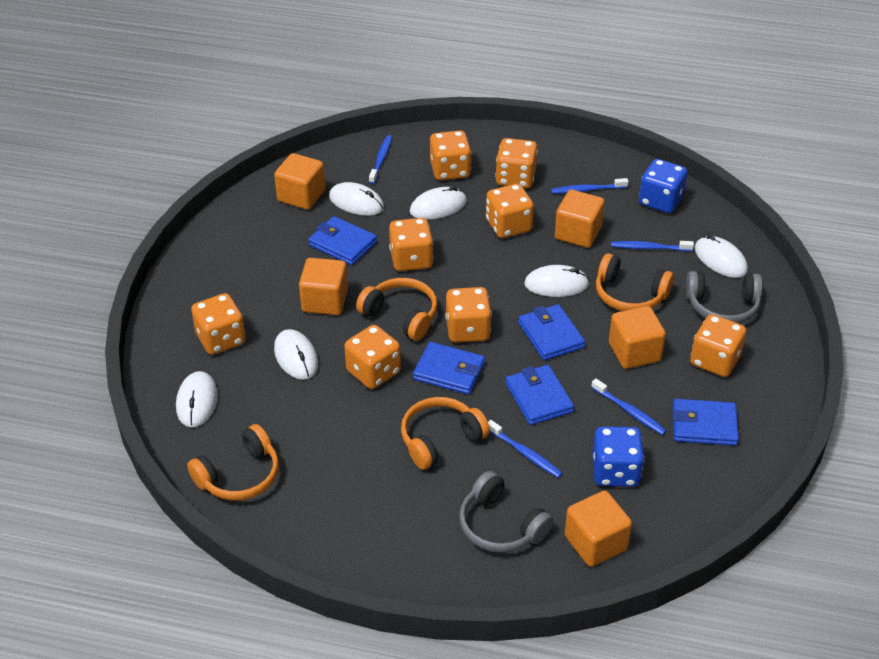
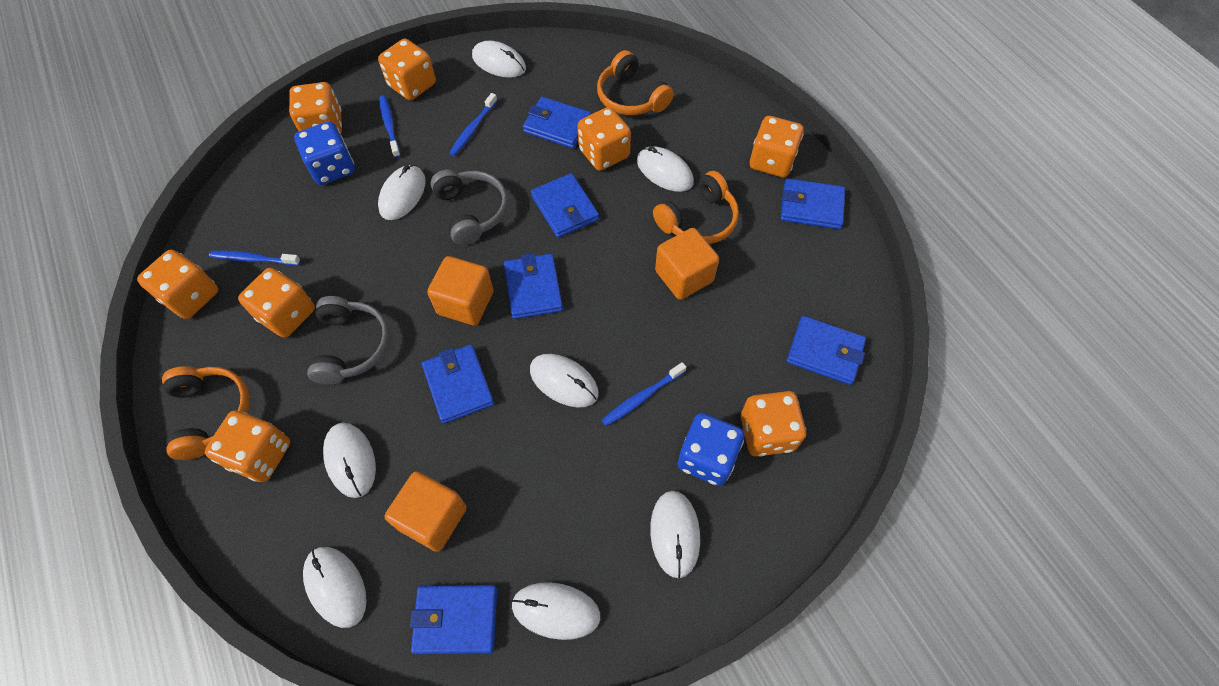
blue toothbrush: [369,135,392,184] [488,420,563,478] [551,178,628,194] [591,378,667,435] [611,241,694,251] = 5 -> [209,251,301,266] [379,95,401,158] [449,93,497,156] [601,362,686,426] = 4
blue wallet: [308,216,377,265] [413,342,485,395] [506,365,574,425] [518,304,585,361] [672,399,739,446] = 5 -> [410,585,497,654] [422,345,494,424] [504,253,563,319] [523,97,591,149] [531,173,599,238] [781,178,845,229] [787,316,866,385] = 7
orange cube: [274,153,325,210] [299,258,348,315] [555,190,605,248] [565,491,632,567] [609,306,666,369] = 5 -> [385,472,467,552] [427,256,494,326] [655,228,719,300] = 3
orange headphones: [187,424,279,501] [356,278,438,341] [401,397,490,470] [596,253,674,311] = 4 -> [162,366,250,460] [597,50,674,115] [653,171,739,244] = 3
white mouse: [176,371,218,427] [274,329,318,380] [329,182,384,216] [410,186,467,220] [524,265,590,297] [695,235,748,278] = 6 -> [303,547,367,628] [323,423,376,498] [378,165,426,220] [472,41,526,78] [511,582,600,640] [530,354,599,408] [637,146,694,192] [650,491,700,578] = 8

